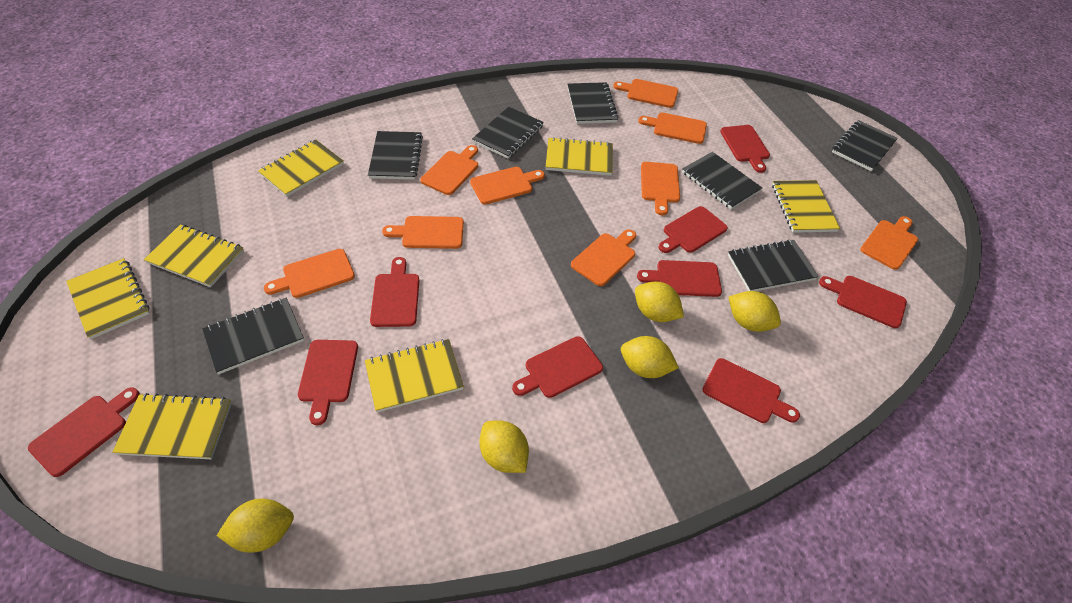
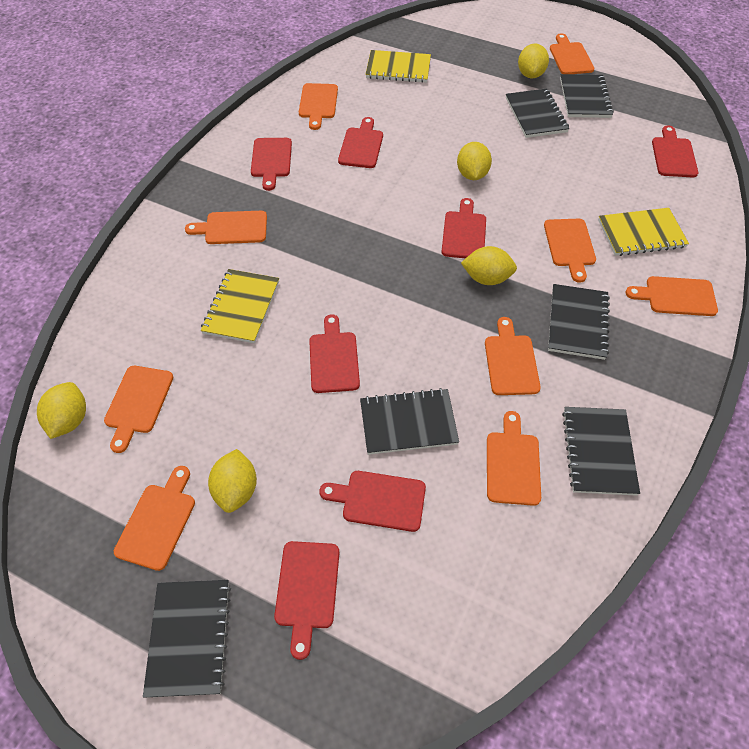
black notebook: [202,298,304,374] [368,131,423,180] [472,107,544,158] [567,82,618,124] [682,152,762,209] [728,239,819,291] [832,120,898,171] = 7 -> [143,580,231,698] [360,388,459,455] [506,88,569,138] [548,284,610,360] [560,74,614,118] [562,407,640,496] = 6
red cutting board: [28,387,140,477] [298,340,358,425] [370,257,419,327] [512,336,603,398] [637,260,722,297] [658,206,728,253] [702,358,800,423] [720,125,770,173] [819,276,907,328] = 9 -> [251,138,292,191] [274,541,339,660] [309,314,360,393] [319,471,426,532] [338,117,383,168] [441,198,486,259] [652,125,698,177] = 7
yellow notebook: [66,258,150,339] [112,393,232,459] [144,224,244,287] [258,139,344,197] [365,339,464,412] [545,137,613,176] [772,180,840,233] = 7 -> [201,269,279,343] [365,50,431,83] [598,208,689,256] = 3

